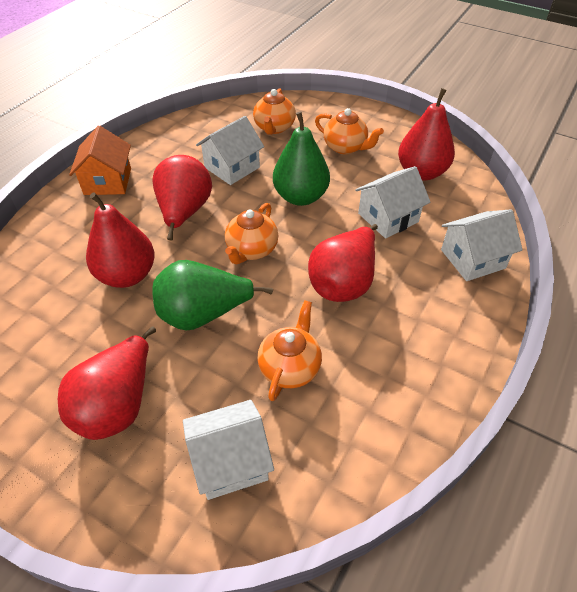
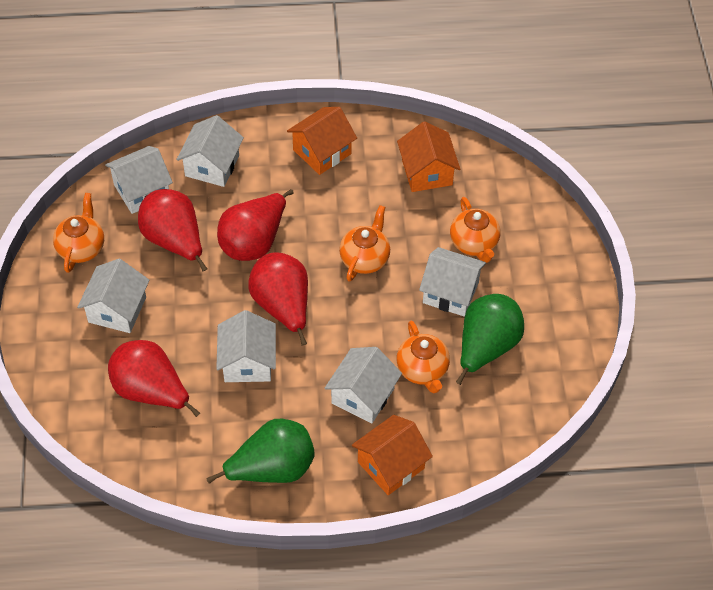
orange house: [69,125,131,195] = 1 -> [287,107,357,175] [352,415,433,495] [397,121,460,192] = 3
red pear: [58,327,156,440] [86,192,155,288] [152,155,212,240] [308,224,378,302] [398,88,455,181] = 5 -> [108,340,200,417] [138,189,207,272] [217,189,294,261] [248,252,308,346] = 4
white house: [183,400,274,500] [196,116,264,185] [355,166,430,238] [441,209,523,281] = 4 -> [77,259,149,333] [105,146,173,214] [176,115,244,187] [216,310,276,382] [325,347,402,424] [419,247,486,317] = 6

